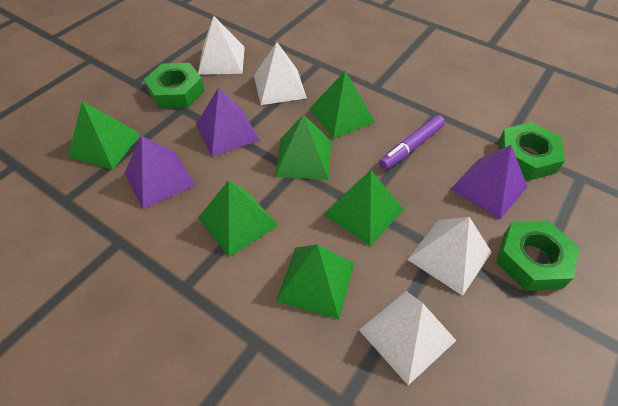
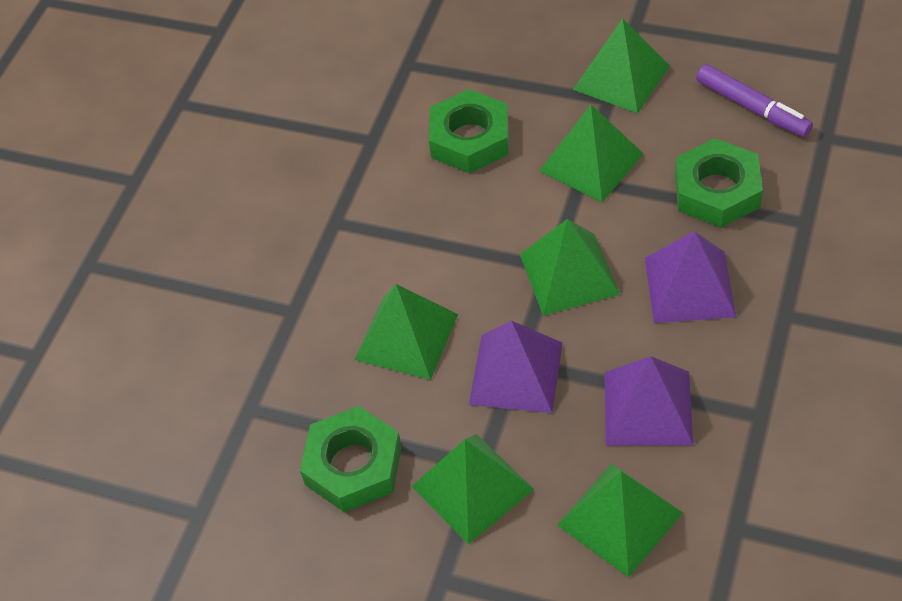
white pyramid: [198,16,245,75] [254,42,307,105] [359,291,457,385] [407,217,492,296] = 4 -> none = 0

